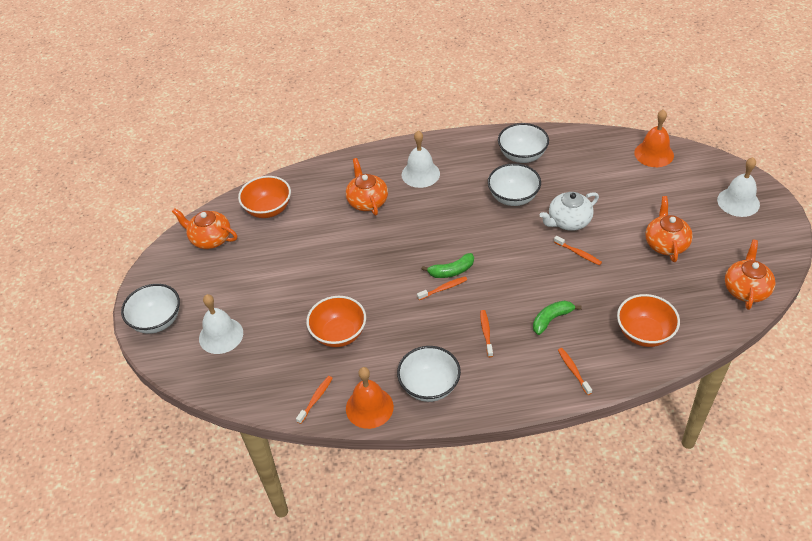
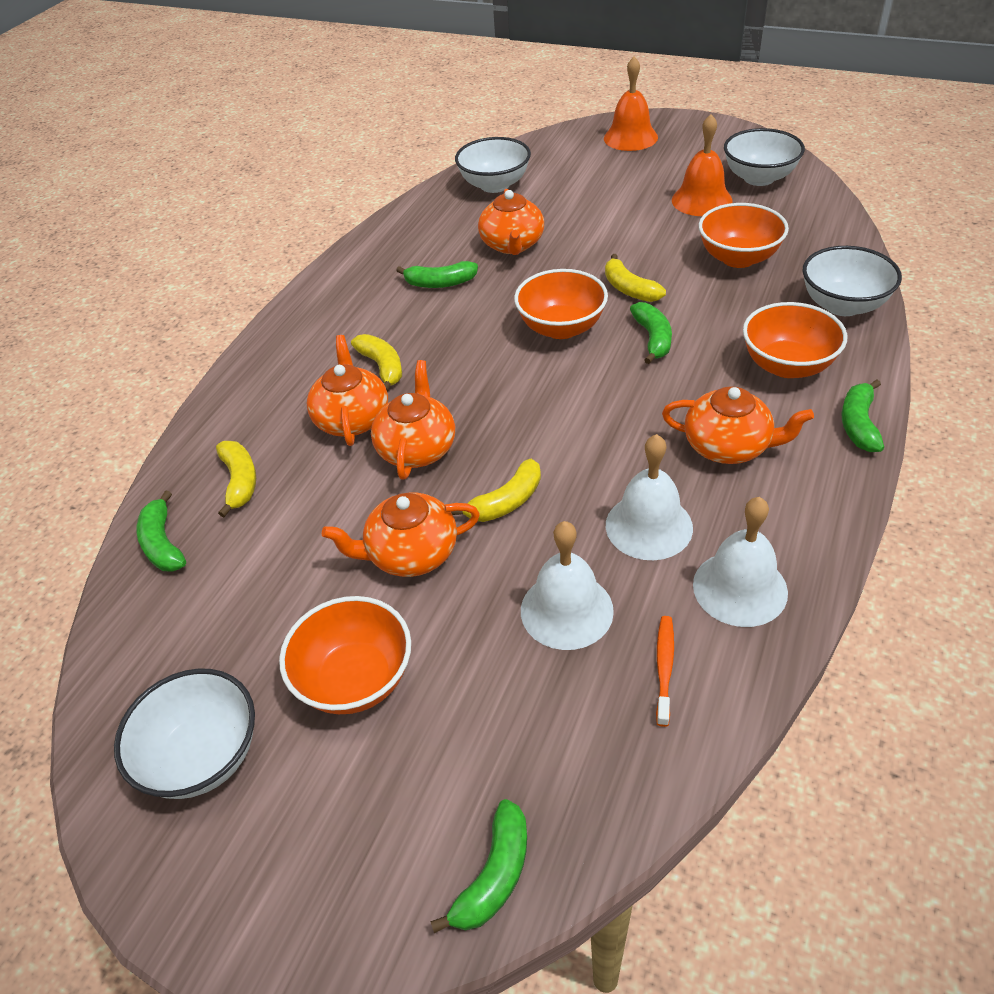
green banana: [421,253,474,278] [533,300,582,335] = 2 -> [137,490,186,572] [396,261,478,288] [430,799,527,933] [630,302,672,364] [842,380,884,452] = 5
orange bowl: [238,176,291,218] [306,296,366,347] [617,294,680,347] = 3 -> [279,596,411,714] [514,269,608,339] [699,203,789,268] [743,302,847,378] = 4
orange teapot: [172,208,237,249] [346,158,388,215] [645,196,693,262] [725,240,776,310] = 4 -> [307,335,388,446] [322,493,480,577] [371,360,455,480] [478,189,544,255] [662,386,814,464] = 5
orange toothbrush: [296,376,332,424] [417,277,467,300] [480,310,493,357] [554,236,602,265] [558,348,592,395] = 5 -> [656,616,674,727] = 1
white teapot: [540,192,599,231] = 1 -> none = 0
yellow banana: none = 0 -> [216,441,256,517] [351,334,402,392] [451,459,541,522] [605,254,666,302] = 4

